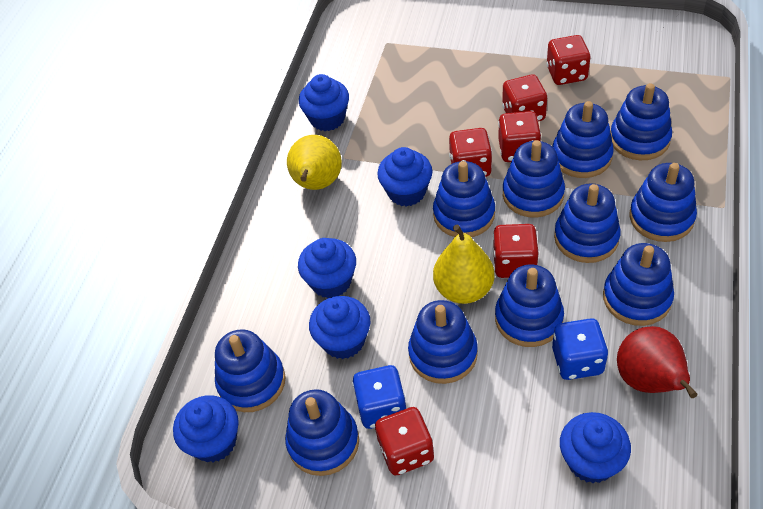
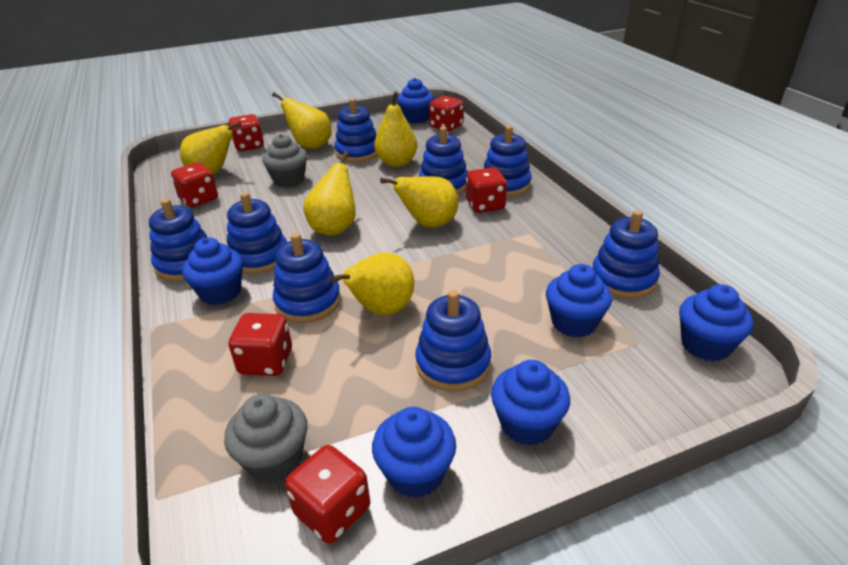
blue dice: [352,365,407,429] [552,318,608,380] = 2 -> none = 0
blue stacking toy: [215,329,286,412] [285,389,359,476] [408,300,478,384] [433,161,495,237] [495,264,564,347] [503,140,565,218] [552,101,614,178] [554,183,621,263] [603,243,674,326] [610,83,672,160] [630,163,697,242] = 11 -> [149,199,207,281] [227,192,287,274] [273,233,341,323] [334,98,377,162] [415,290,491,391] [419,127,468,195] [484,126,532,197] [593,210,660,299] = 8
grey cupcake: none = 0 -> [224,394,308,483] [262,134,307,187] = 2
red pear: [617,326,697,398] = 1 -> none = 0
yellow pear: [287,135,342,190] [433,224,494,304] = 2 -> [180,122,242,174] [272,92,332,149] [303,151,356,235] [331,252,414,315] [374,91,417,167] [380,176,458,228] = 6

